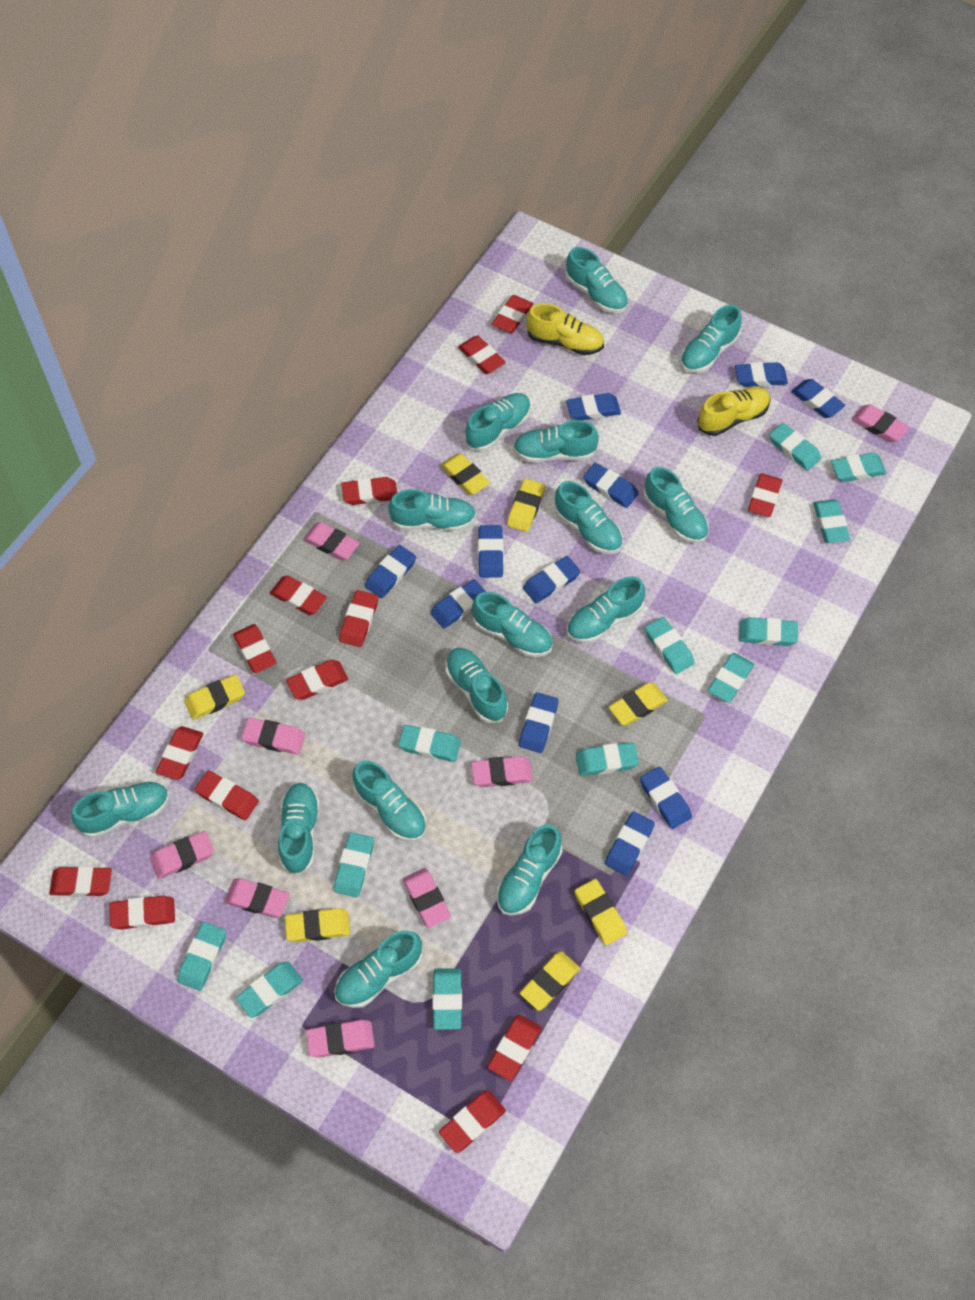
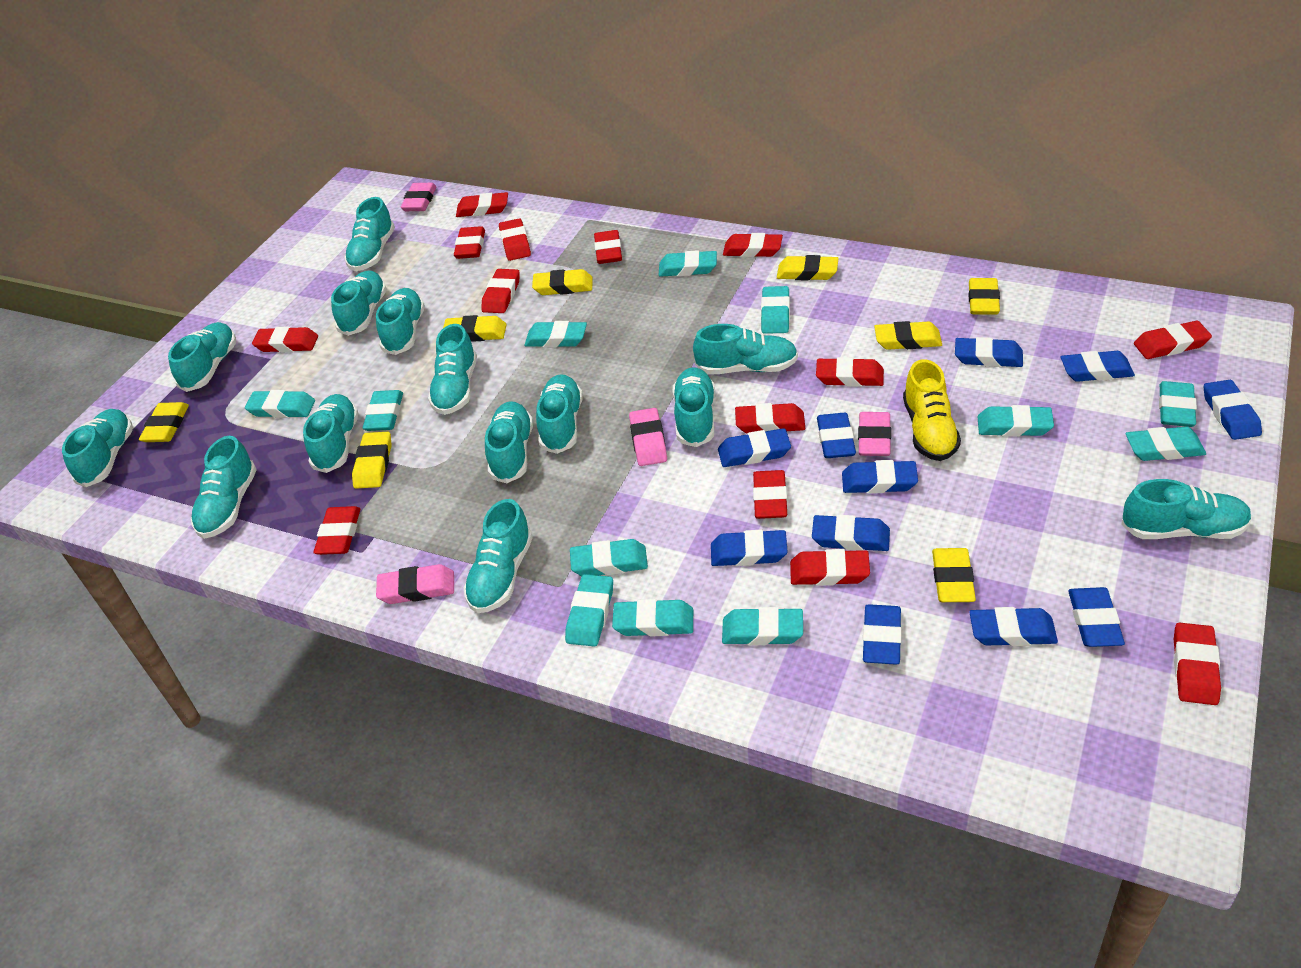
pink eraser: [150,831,214,879] [225,878,289,918] [241,718,305,754] [303,522,359,561] [306,1020,375,1058] [403,868,451,928] [471,756,533,787] [852,404,909,442] = 8 -> [376,564,454,604] [401,183,436,211] [629,408,667,466] [858,412,891,456] = 4
turquoise shoe: [71,781,170,838] [278,783,320,875] [334,930,422,1008] [352,760,427,841] [388,489,476,531] [445,648,508,723] [465,393,531,451] [472,592,553,657] [496,824,562,916] [513,420,599,463] [554,481,623,554] [565,247,628,313] [567,576,645,643] [643,467,709,543] [680,305,742,373] = 15 -> [62,409,133,487] [168,322,236,392] [191,436,257,539] [303,394,359,473] [331,270,387,336] [344,197,395,271] [376,288,425,355] [428,324,477,415] [463,499,533,613] [485,401,533,483] [536,374,583,454] [672,367,715,447] [693,324,798,375] [1121,479,1252,539] = 14
yellow eraser: [184,674,245,720] [285,908,350,942] [440,453,490,495] [507,478,545,532] [520,951,580,1011] [575,879,627,945] [609,682,668,725] = 7 -> [139,402,189,442] [352,432,392,489] [443,315,506,342] [532,269,593,295] [777,255,839,280] [874,321,942,350] [932,548,976,602] [968,278,1000,315] = 8
yellow shoe: [526,304,604,355] [697,387,771,436] = 2 -> [903,359,961,461] = 1

